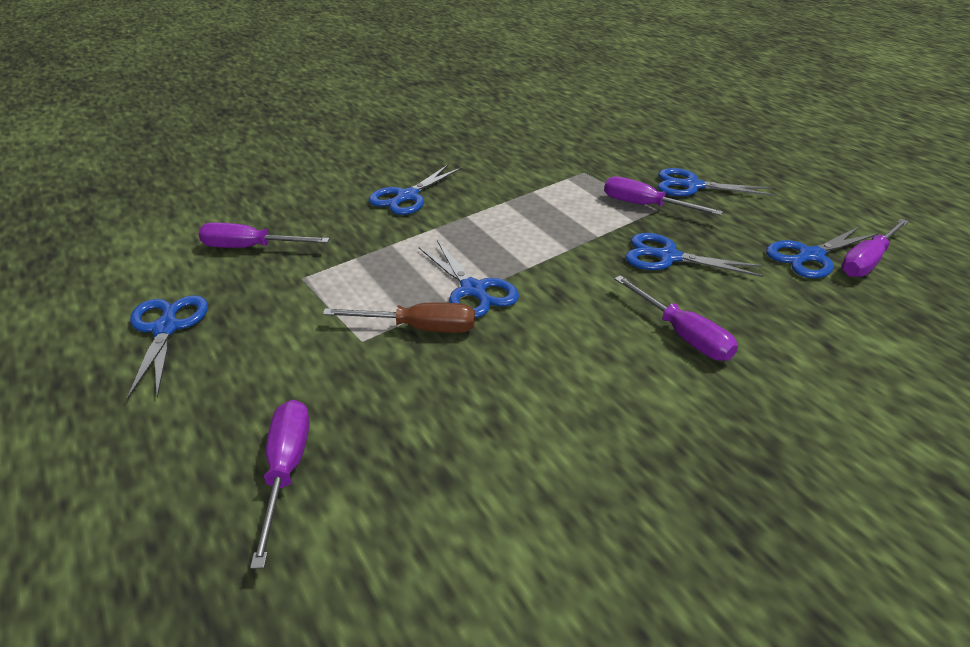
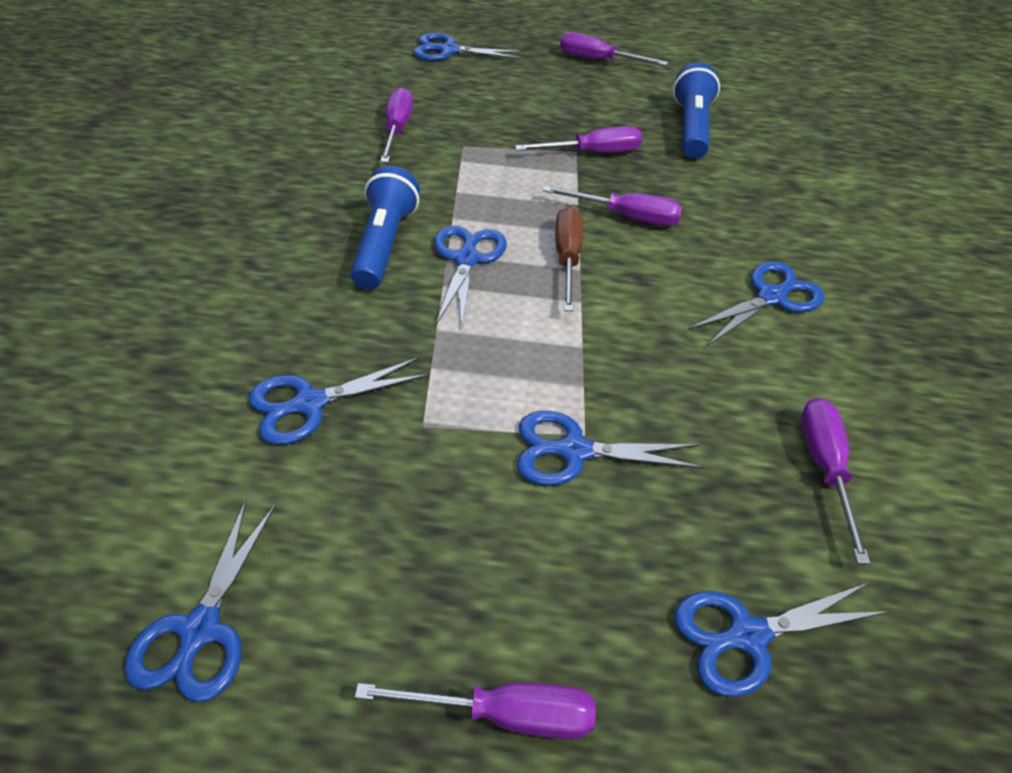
blue flashlight: none = 0 -> [351,166,420,290] [673,63,720,159] = 2
blue scissors: [127,295,208,400] [369,165,462,215] [419,240,519,318] [625,233,764,277] [658,168,775,196] [766,226,879,278] = 6 -> [124,500,276,702] [248,357,429,445] [413,33,524,61] [434,226,507,327] [517,411,704,486] [675,582,890,697] [689,261,825,345] = 7
purple screwdriver: [199,223,329,248] [250,400,310,569] [604,176,723,215] [614,275,738,361] [841,219,909,277] = 5 -> [355,683,596,739] [380,87,413,163] [515,126,642,153] [543,186,682,226] [560,32,668,66] [801,398,870,564] = 6

